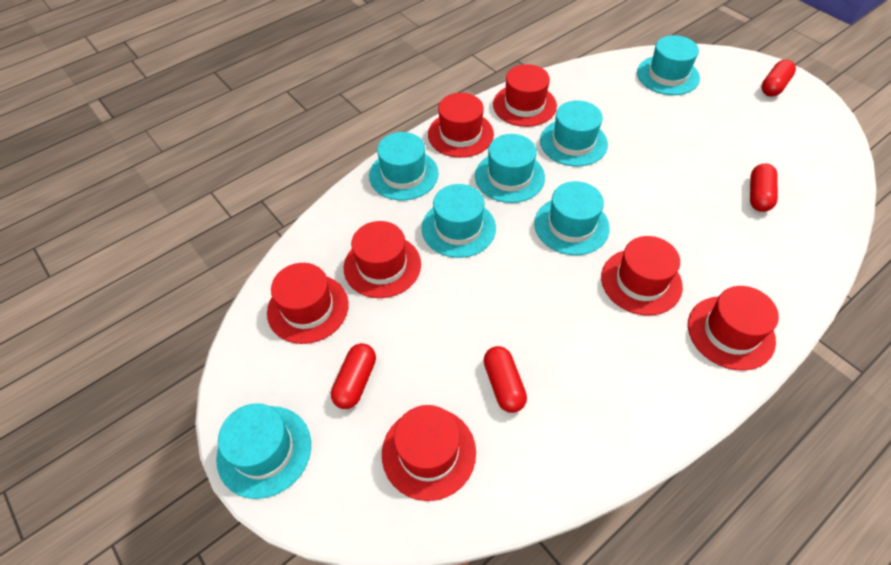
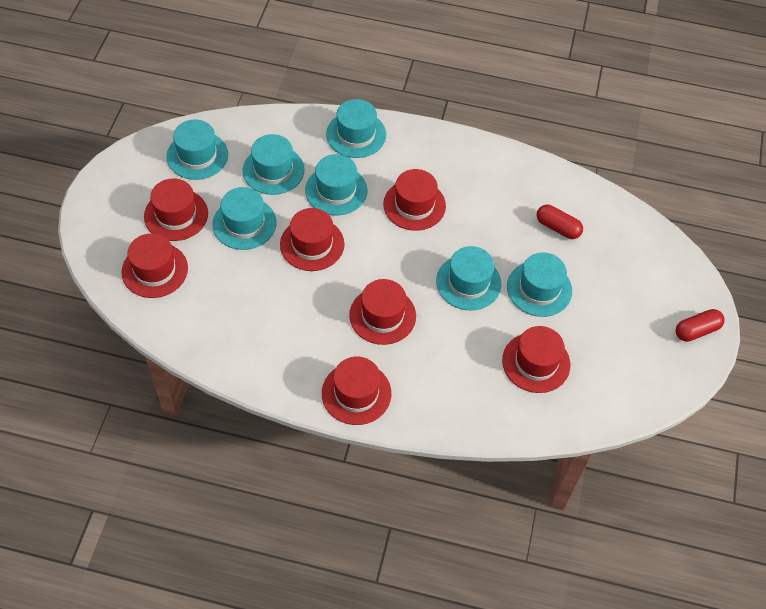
red capsule: [331,343,376,409] [483,346,527,413] [750,163,778,212] [761,60,796,96] = 4 -> [537,205,583,239] [676,309,725,342] = 2

